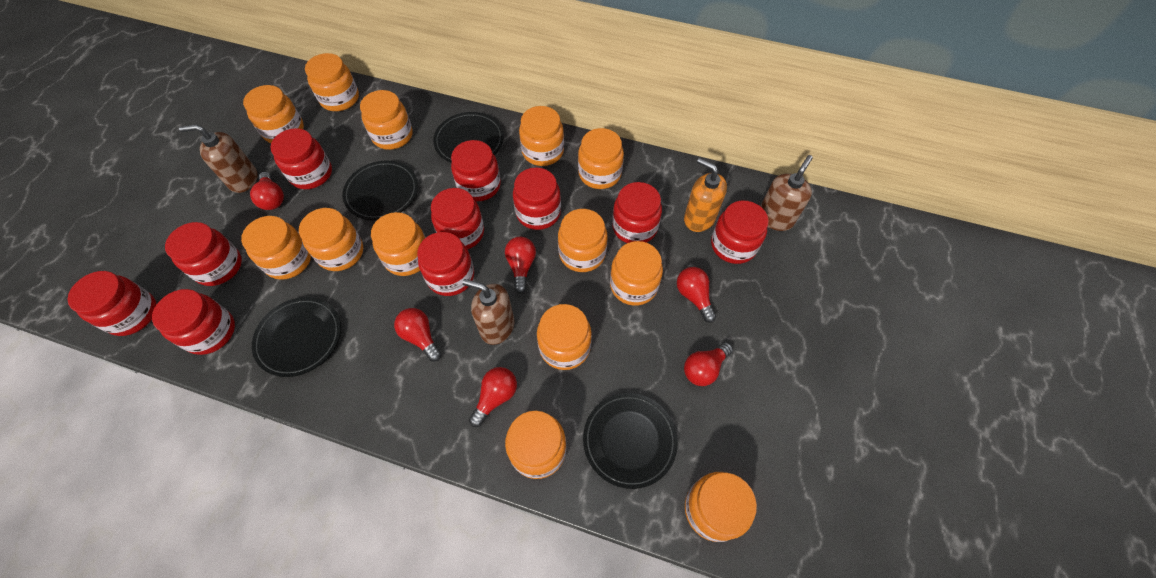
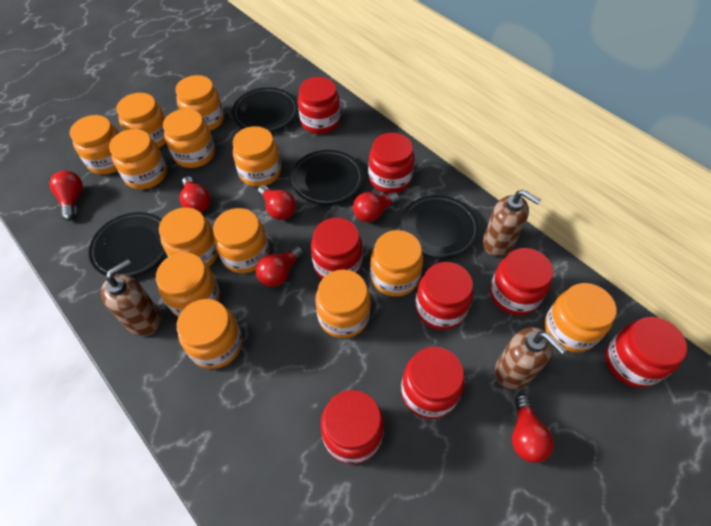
orange soap dispenser: [684,158,727,232] = 1 -> none = 0
red jar: [67,271,157,336] [152,289,235,355] [165,222,242,286] [270,128,332,189] [417,232,474,296] [431,188,484,249] [451,140,501,201] [513,167,561,230] [612,182,662,243] [711,201,769,264] = 10 -> [298,77,340,134] [311,218,363,279] [320,390,384,464] [368,133,415,193] [401,347,465,419] [415,262,473,330] [490,248,553,315] [605,317,687,388] = 8

